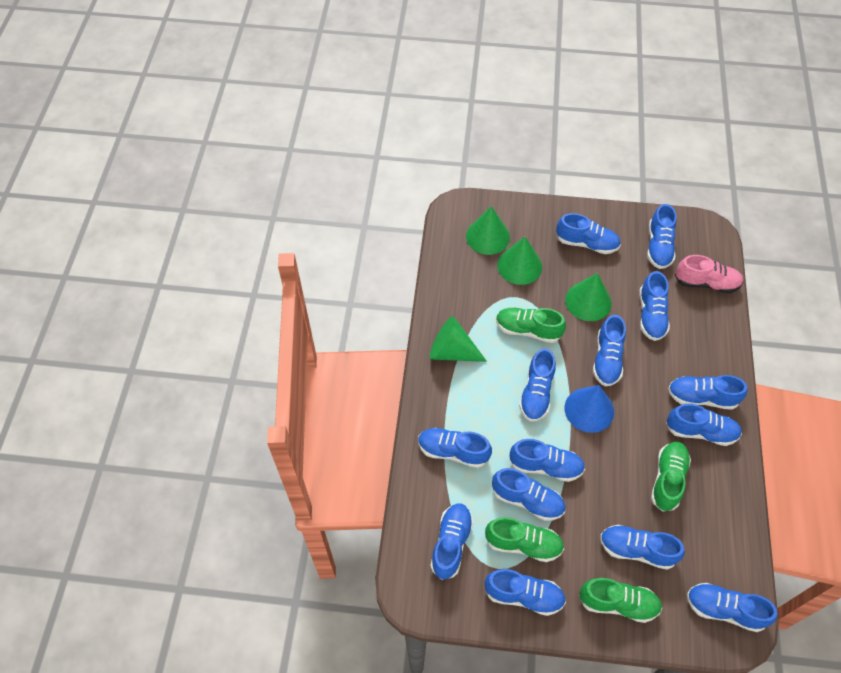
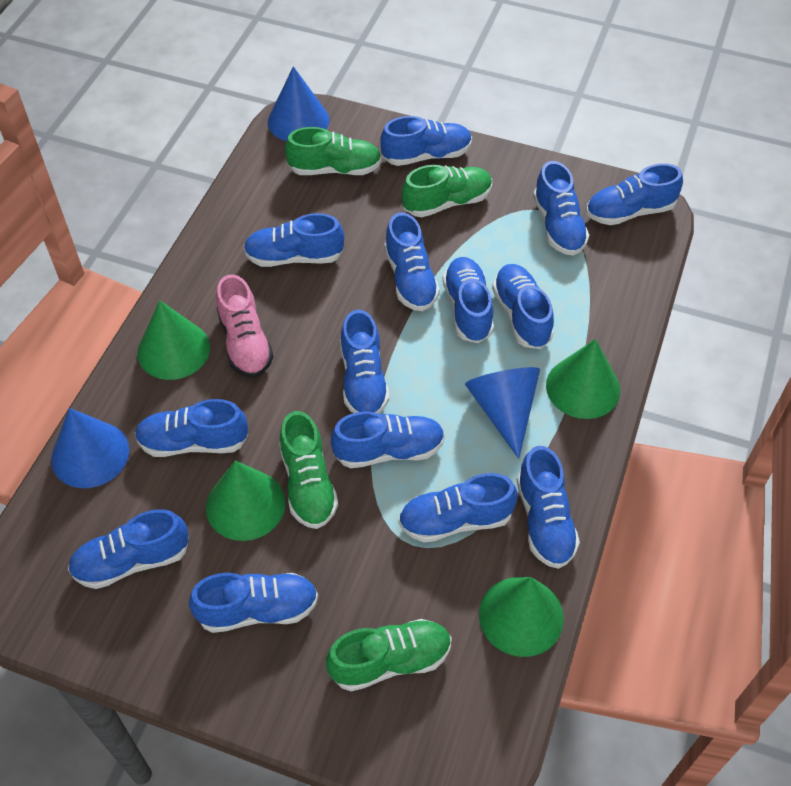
blue cone: [565,385,614,433] = 1 -> [51,408,129,488] [268,66,329,141] [465,367,540,459] = 3

